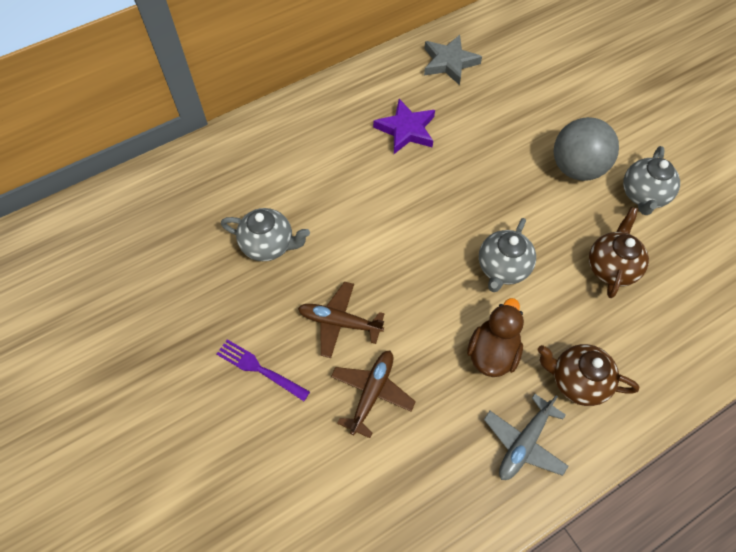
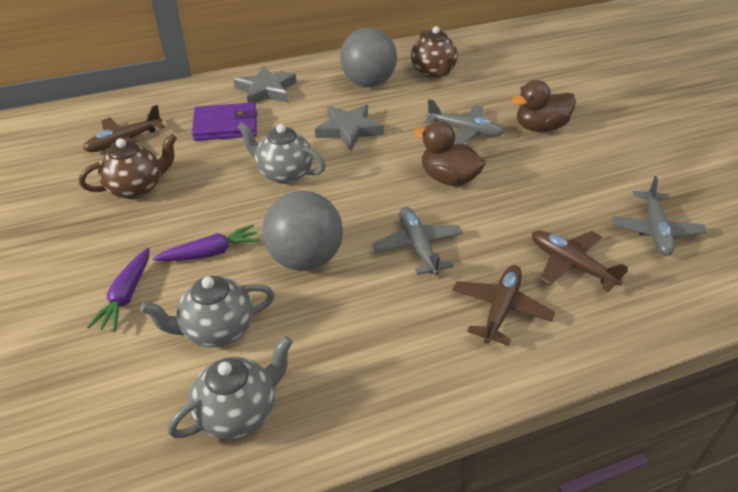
brown duck: [467,298,524,377] = 1 -> [414,121,486,186] [512,80,576,132] = 2
brown plane: [298,282,385,358] [331,351,416,438] = 2 -> [83,105,165,152] [453,265,555,346] [532,231,628,292] = 3
grey ball: [553,117,619,181] = 1 -> [262,191,343,271] [340,28,397,87] = 2
grey plane: [484,394,569,480] = 1 -> [372,207,463,275] [425,99,504,144] [611,176,707,256] = 3
grey star: [424,35,482,85] = 1 -> [233,65,297,103] [315,104,384,150] = 2
purple carrot: none = 0 -> [87,248,149,332] [153,224,260,261] = 2
purple fork: [216,339,310,401] = 1 -> none = 0
purple star: [373,99,435,154] = 1 -> none = 0
purple wallet: none = 0 -> [192,103,257,141] = 1

